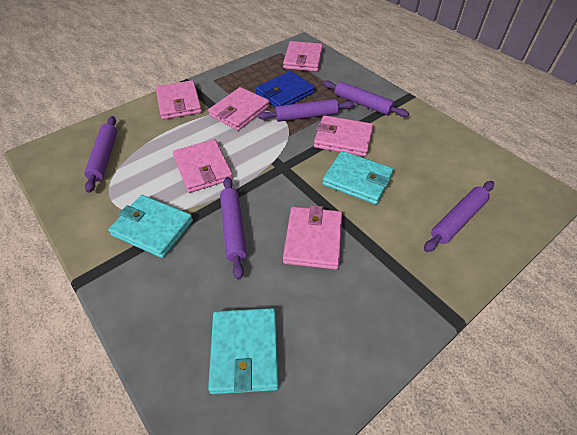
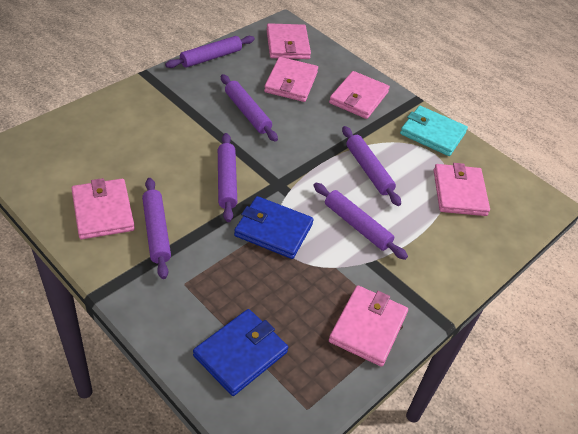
blue wallet: [256,71,315,107] = 1 -> [193,309,288,396] [234,196,314,259] = 2
purple rolling pin: [84,116,117,193] [220,177,247,280] [258,99,355,122] [323,80,409,117] [424,181,494,252] = 5 -> [142,178,171,279] [165,36,255,68] [218,133,237,222] [221,74,278,142] [313,183,408,260] [342,126,401,206] = 6
turquoise wallet: [108,195,193,258] [208,308,279,394] [322,151,394,205] = 3 -> [400,106,468,156] = 1

